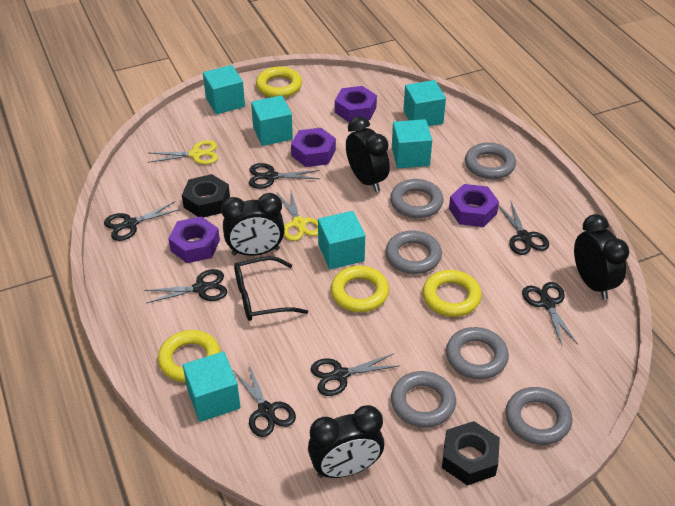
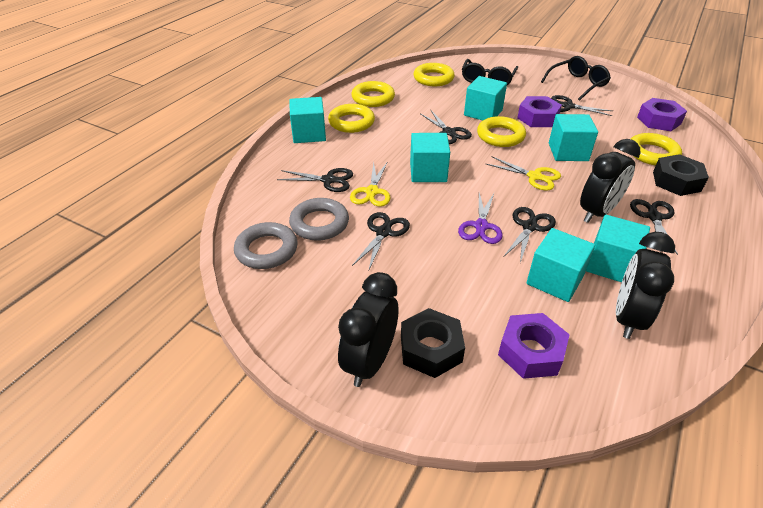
black clock: [221,193,285,256] [308,405,384,478] [346,116,390,192] [574,214,629,300] = 4 -> [338,272,398,387] [580,139,641,223] [616,232,675,339] = 3
black glasses: [234,256,308,321] = 1 -> [462,59,518,85] [541,56,611,101] = 2
black scissors: [104,202,181,241] [145,269,227,303] [233,365,296,437] [249,163,320,189] [311,353,399,396] [498,200,549,255] [522,282,578,345] = 7 -> [277,168,353,192] [352,212,410,272] [420,110,472,144] [504,207,556,263] [551,95,613,116] [630,199,678,255] = 6
grey ring: [385,230,442,274] [390,179,444,218] [391,371,456,428] [446,327,509,379] [465,142,516,179] [505,387,572,445] = 6 -> [234,222,298,269] [289,198,349,241] = 2
purple nut: [168,216,220,263] [291,128,336,167] [335,86,377,122] [449,184,499,227] = 4 -> [498,313,570,379] [517,96,562,127] [637,98,687,131] = 3
purple scissors: none = 0 -> [458,193,503,244] = 1
yellow ring: [158,330,221,382] [256,67,302,98] [331,266,389,312] [423,270,482,317] = 4 -> [328,104,375,133] [351,81,395,107] [414,63,455,86] [477,116,526,147] [631,133,682,165] = 5

